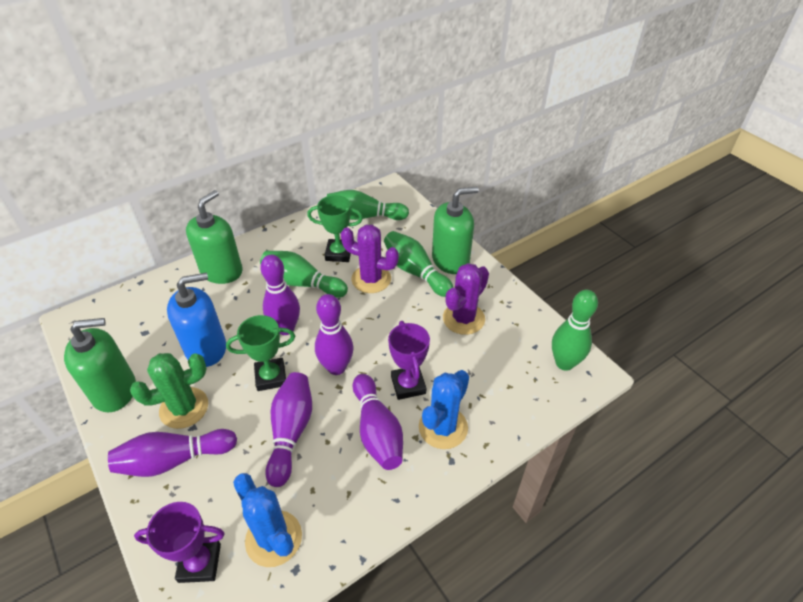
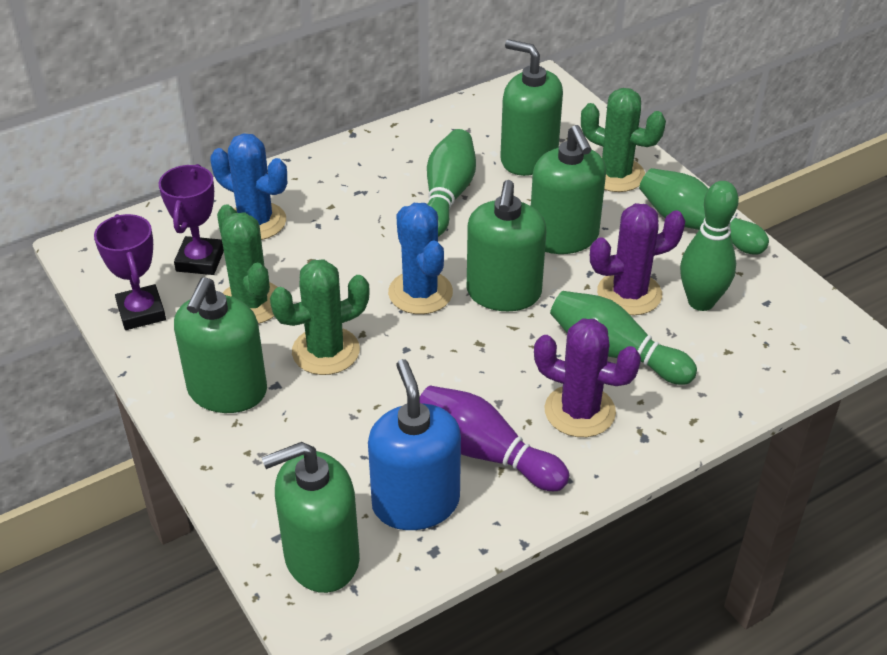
green cactus: [130,353,208,429] = 1 -> [217,204,277,324] [270,259,370,375] [581,88,666,192] = 3
green soap dispenser: [64,318,136,413] [186,190,242,284] [432,187,479,274] = 3 -> [174,277,267,413] [261,442,360,593] [467,180,546,311] [500,39,563,176] [531,125,606,254] = 5
green trophy: [226,315,295,391] [307,195,363,262] = 2 -> none = 0
purple bowling pin: [108,429,237,477] [260,255,300,335] [265,372,312,487] [315,294,353,375] [352,374,403,470] = 5 -> [420,386,569,491] = 1

